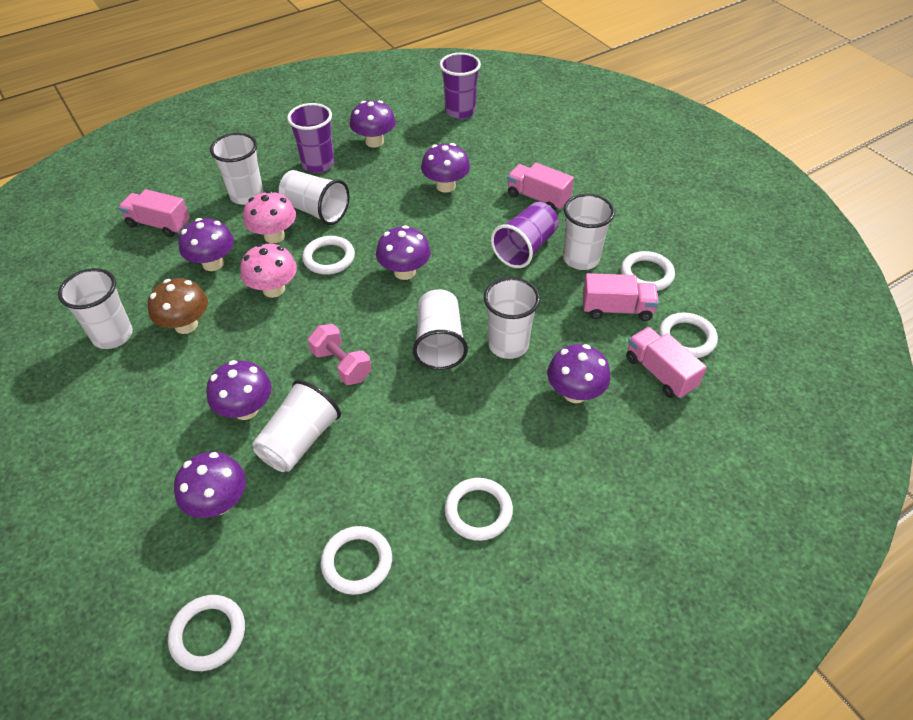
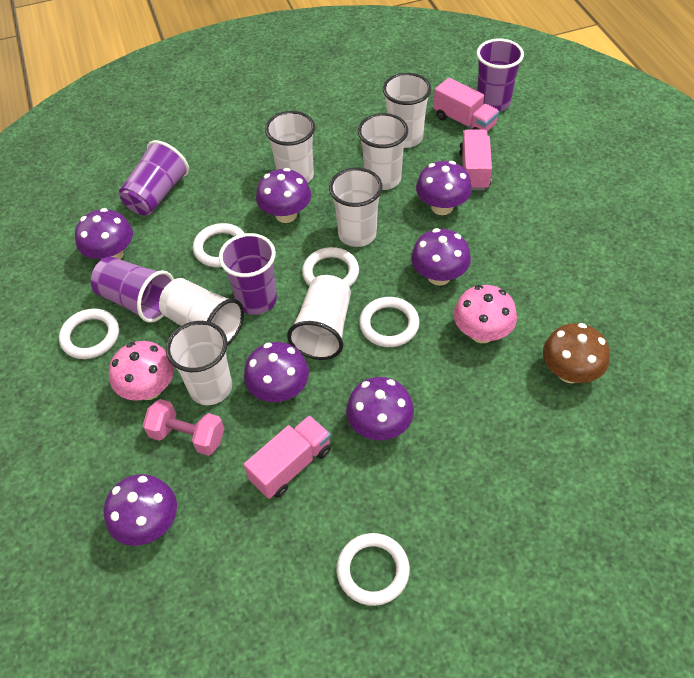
pink truck: [118,189,190,237] [507,163,574,211] [583,273,659,321] [626,327,707,399] = 4 -> [244,415,331,499] [433,78,499,132] [459,129,492,190] = 3
purple cup: [287,103,334,173] [440,53,481,119] [491,202,559,268] = 3 -> [91,257,174,323] [119,140,189,215] [219,233,277,315] [477,39,524,112] = 4
white ring: [168,595,245,671] [302,236,355,275] [321,526,392,595] [445,478,513,541] [621,251,675,291] [659,312,718,358] = 6 -> [59,308,119,359] [193,223,245,267] [302,247,359,287] [336,533,410,606] [359,297,419,347] = 5

